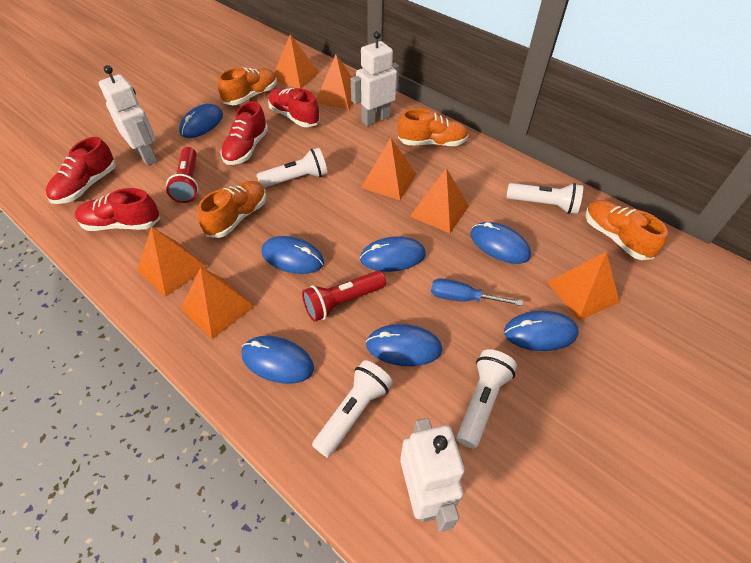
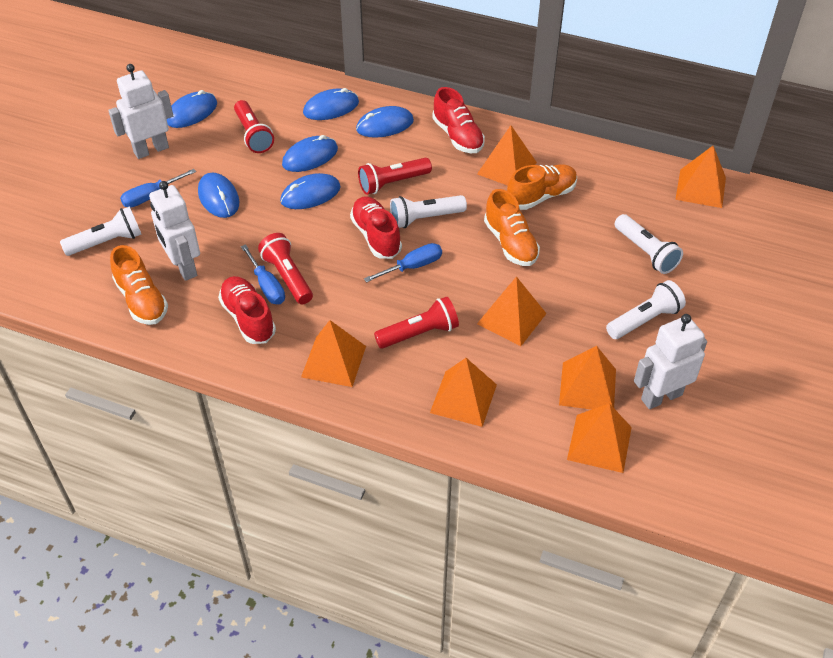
blue mouse: [179,104,223,138] [241,336,314,384] [261,236,324,274] [360,236,426,272] [366,324,442,366] [470,222,531,264] [504,311,579,351] = 7 -> [167,90,217,128] [198,173,240,218] [280,173,341,209] [282,135,338,172] [303,88,359,120] [356,106,414,138] = 6
blue screwdriver: [431,278,523,306] = 1 -> [120,169,196,208] [241,244,285,304] [364,243,442,283] = 3
orange shoe: [198,181,266,238] [218,67,277,105] [398,109,469,146] [586,200,668,260] = 4 -> [110,245,168,325] [484,189,540,266] [507,165,577,210] = 3
red flashlight: [166,147,199,203] [302,271,386,322] = 2 -> [234,100,274,153] [258,233,313,304] [358,158,432,195] [374,296,459,349] = 4
red shoe: [46,137,116,204] [75,188,160,231] [221,101,268,165] [268,88,320,127] = 4 -> [218,276,276,344] [350,196,402,259] [432,87,485,153] = 3

